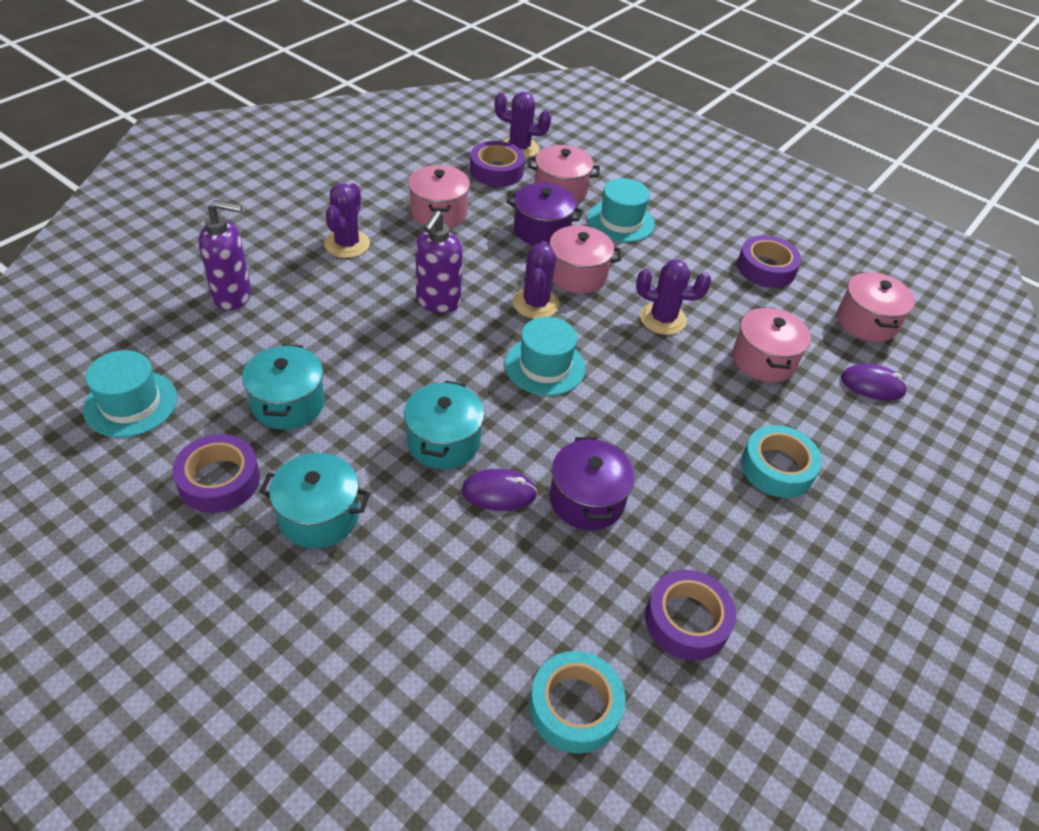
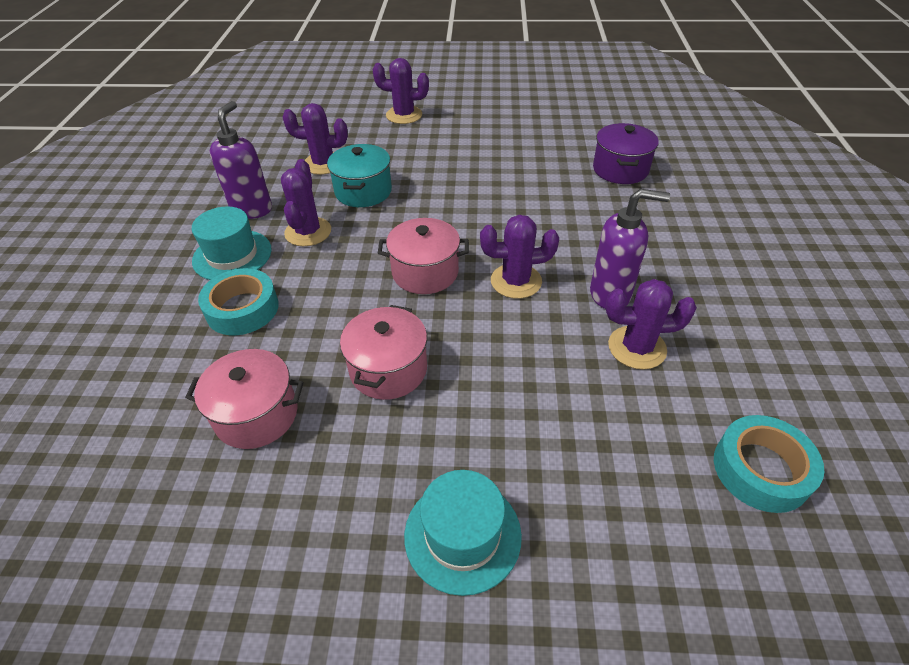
pink pot: [408,165,470,228] [527,145,600,203] [546,225,621,294] [733,307,811,382] [837,272,915,342] = 5 -> [185,349,304,449] [340,305,427,400] [378,218,469,294] = 3
purple cactus: [324,183,370,258] [494,92,551,159] [513,241,560,319] [636,260,711,335] = 4 -> [281,159,331,246] [283,103,348,175] [373,58,429,124] [480,215,559,299] [605,279,697,370] = 5
purple mouse: [461,469,537,511] [841,364,908,401] = 2 -> none = 0
purple pot: [506,183,583,245] [550,437,635,530] = 2 -> [593,123,659,184] = 1
purple tape: [172,434,260,513] [470,141,525,187] [645,570,736,661] [737,235,802,288] = 4 -> none = 0
turquoise hat: [83,350,177,437] [505,317,585,396] [588,178,655,242] = 3 -> [192,206,272,280] [404,470,522,596] = 2
turquoise pot: [242,344,325,430] [259,453,370,548] [404,380,484,469] = 3 -> [327,144,392,207] = 1

